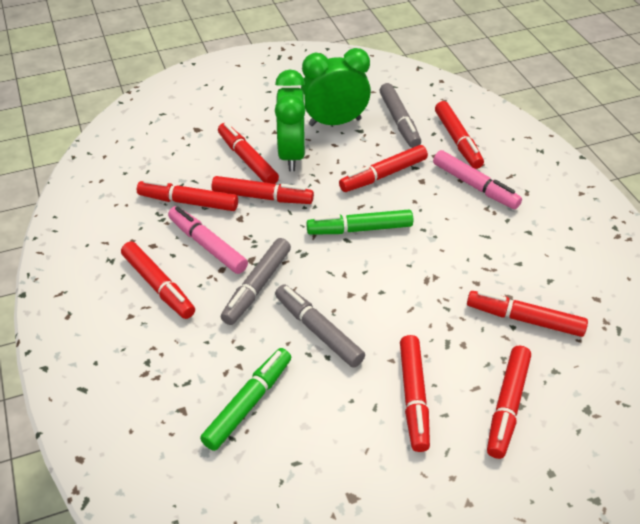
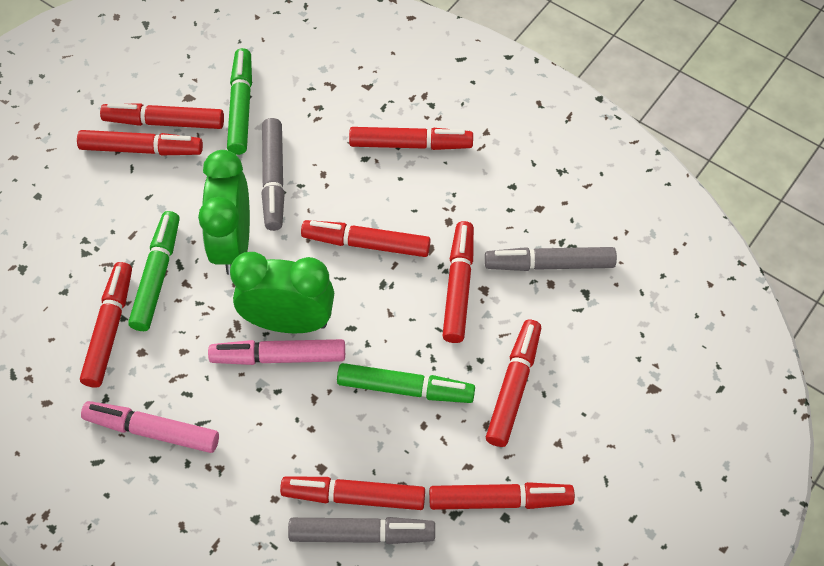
green marker: [200,348,291,451] [306,210,413,235] = 2 -> [128,211,180,331] [227,48,252,155] [337,363,475,403] = 3

